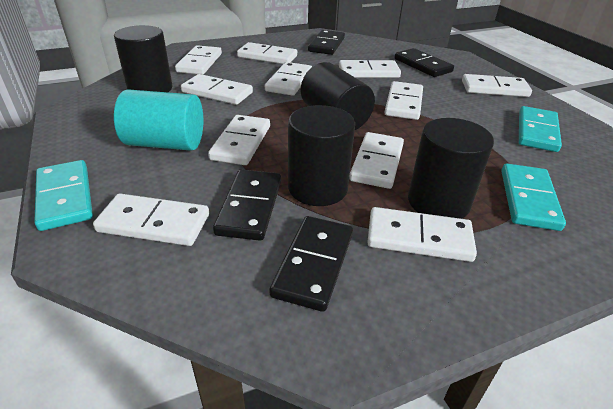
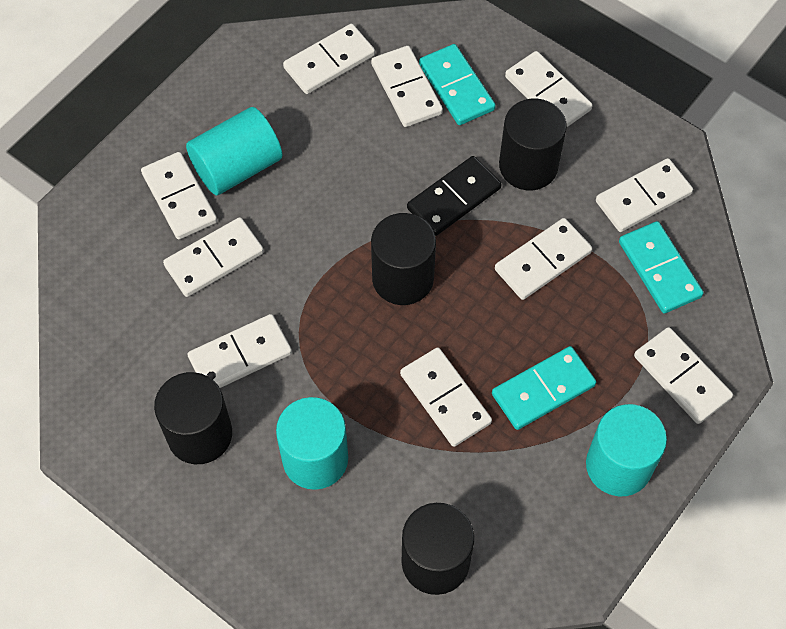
black domino: [213,169,281,241] [270,216,353,312] [308,30,345,55] [395,48,454,77] = 4 -> [407,156,501,236] = 1
turquoise cylinder: [114,89,203,151] = 1 -> [186,107,282,195] [276,397,348,490] [586,404,667,496] = 3
white domino: [93,193,209,246] [175,45,222,75] [181,74,253,105] [208,115,270,165] [237,42,297,64] [265,62,312,96] [339,60,401,78] [349,132,404,189] [367,207,477,262] [384,81,423,120] [462,74,532,97] = 11 -> [141,152,217,240] [163,217,264,297] [188,314,292,388] [283,24,375,94] [371,46,443,127] [400,347,492,447] [495,218,592,300] [505,51,593,127] [596,158,693,232] [634,327,733,424] = 10

